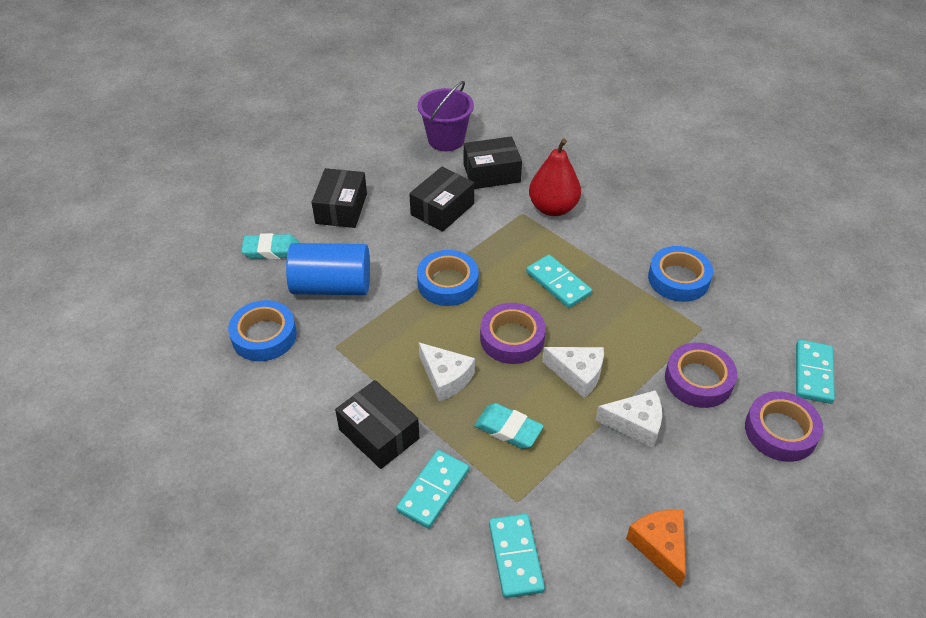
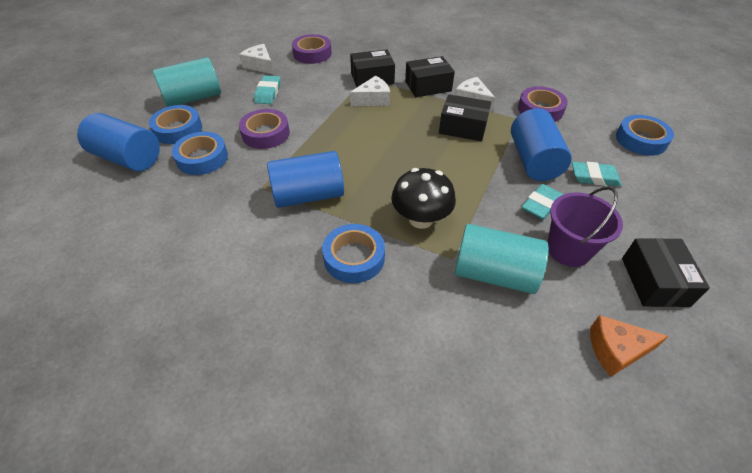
black mushroom: none = 0 -> [391,168,456,229] = 1
blue cylinder: [286,243,370,295] = 1 -> [77,113,160,171] [267,151,344,208] [511,108,572,181] = 3
blue tape: [228,300,297,361] [417,250,479,306] [648,246,713,302] = 3 -> [149,105,202,144] [172,132,228,175] [322,224,385,283] [616,115,674,156] = 4
red pear: [529,139,581,216] = 1 -> none = 0
turquoise cylinder: none = 0 -> [153,57,221,107] [455,224,549,294] = 2
turquoise domino: [396,450,469,529] [489,514,545,598] [526,255,592,308] [796,340,835,404] = 4 -> none = 0
turquoise eraser: [241,233,299,259] [474,403,544,449] = 2 -> [254,75,280,104] [522,184,563,220] [572,162,622,186] = 3

